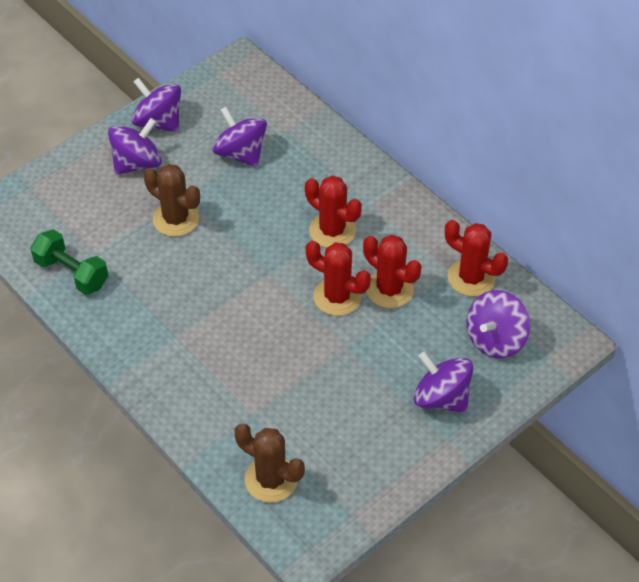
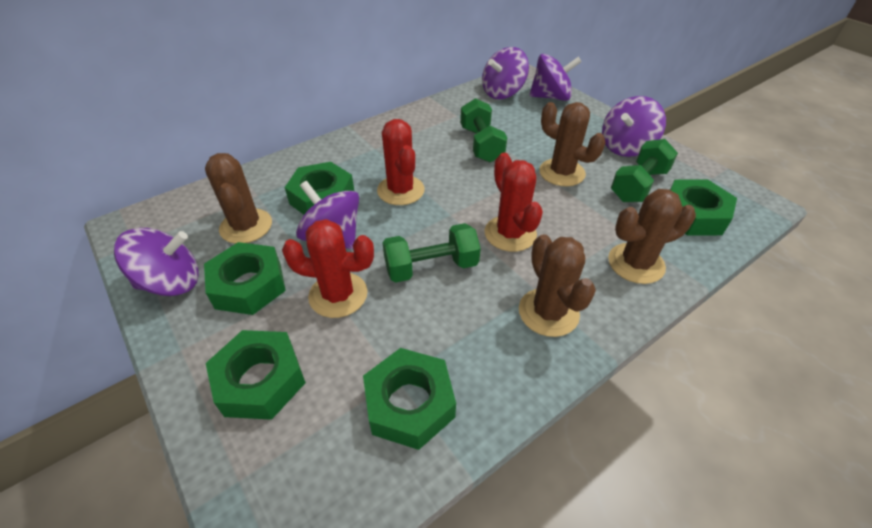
brown cactus: [144,164,200,237] [234,424,305,503] = 2 -> [205,153,272,244] [519,234,596,337] [539,102,606,187] [608,189,696,284] = 4
green dumbbell: [30,229,108,295] = 1 -> [382,223,481,283] [460,98,507,162] [611,139,678,202] = 3
green nut: none = 0 -> [204,242,286,315] [206,330,306,420] [285,162,354,215] [363,348,456,450] [670,179,737,236] = 5
red cactus: [305,176,362,248] [305,241,371,316] [363,235,421,308] [445,220,508,297] = 4 -> [282,219,374,318] [377,119,425,205] [485,153,543,252] = 3

